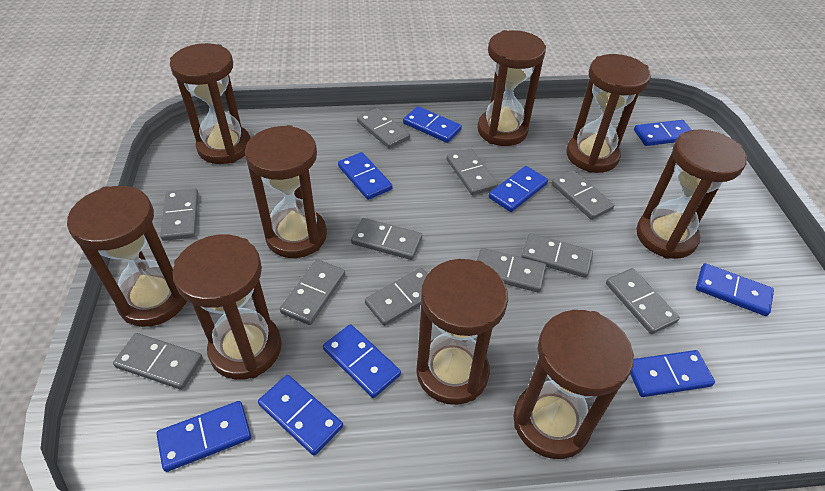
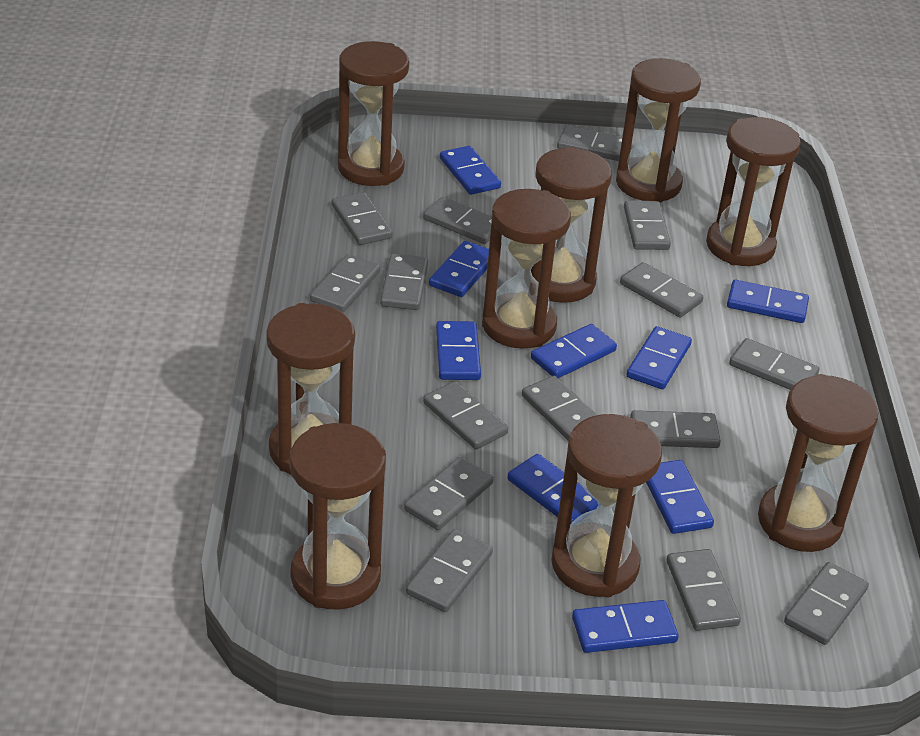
grey domino: [113,333,203,390] [160,188,199,241] [280,259,345,325] [351,218,422,260] [357,108,410,149] [365,268,428,326] [447,148,498,195] [477,248,546,293] [521,233,593,278] [551,170,614,220] [606,268,680,334] = 11 -> [310,254,380,312] [332,192,393,245] [380,254,428,310] [404,457,494,530] [406,529,493,612] [423,197,492,244] [423,381,508,449] [522,376,597,441] [557,126,622,161] [620,262,703,318] [624,200,671,250] [630,410,721,448] [666,549,741,631] [729,338,819,390] [784,562,869,645] = 15

